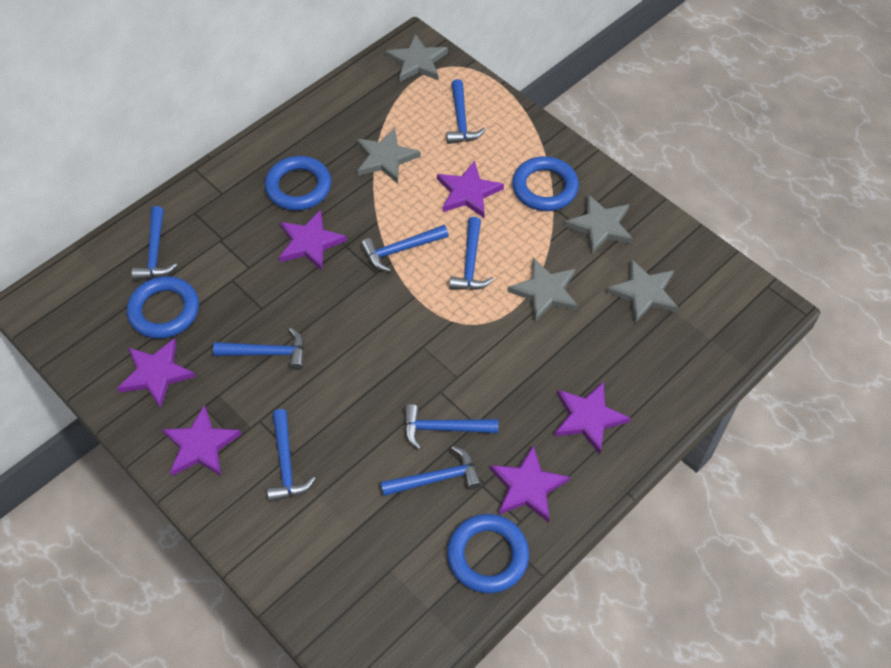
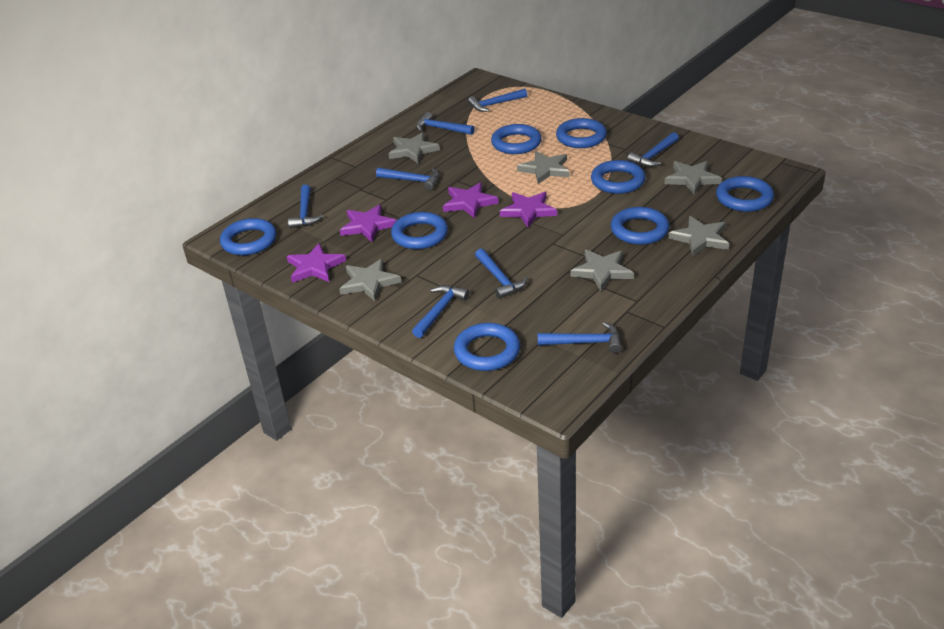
blue ring: [127,276,199,339] [265,156,331,211] [447,514,529,593] [512,156,579,211] = 4 -> [220,218,276,255] [391,212,448,249] [454,323,520,371] [491,124,542,154] [556,118,607,148] [591,160,646,194] [611,207,670,245] [716,176,774,212] = 8
grey star: [357,128,421,183] [385,34,448,83] [508,258,578,322] [564,194,633,254] [606,259,678,323] = 5 -> [339,259,401,301] [388,132,440,163] [517,151,570,184] [570,249,634,291] [664,161,722,195] [668,216,729,256] = 6
purple star: [117,338,196,409] [162,404,242,476] [279,210,347,271] [437,161,504,218] [490,445,570,522] [554,381,631,454] = 6 -> [287,243,346,283] [340,205,397,242] [443,182,499,218] [500,192,557,227] = 4

